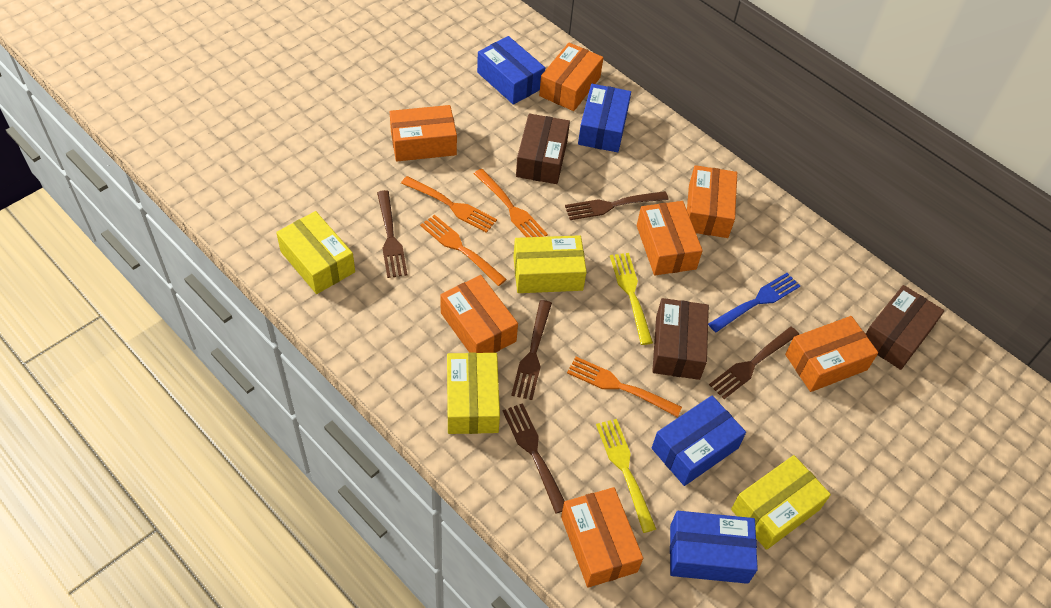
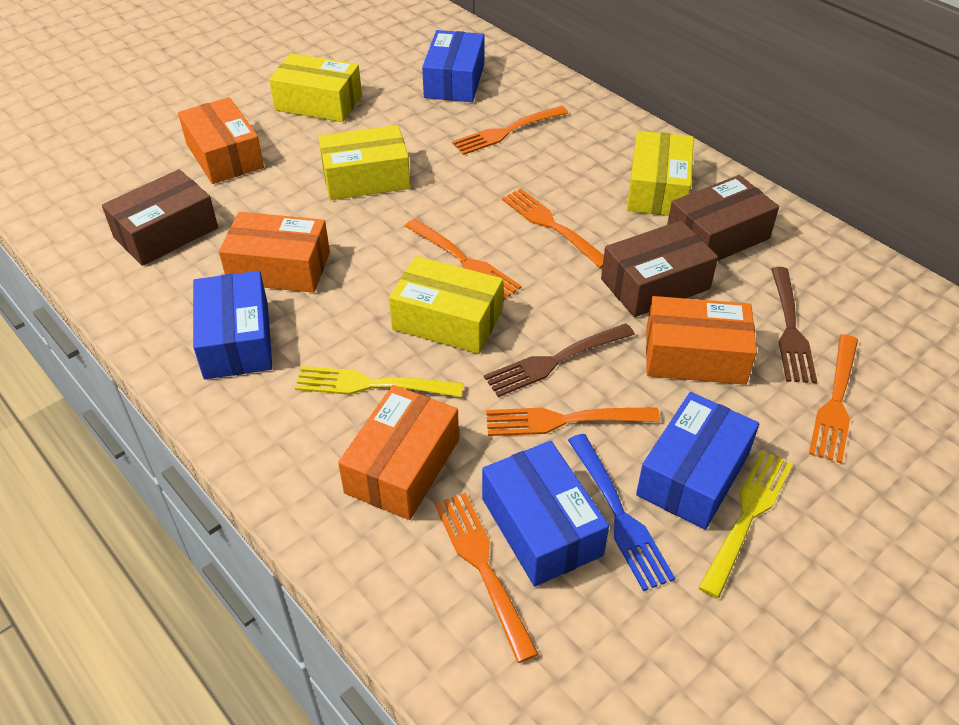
brown fork: [377,190,407,278] [503,403,565,514] [511,300,552,400] [565,191,668,220] [709,327,799,399] = 5 -> [484,323,635,397] [771,267,817,383] = 2
orange box: [390,105,457,161] [440,275,518,353] [539,43,603,111] [561,487,643,588] [637,201,703,275] [687,165,737,238] [785,316,878,392] = 7 -> [178,97,264,184] [219,212,330,293] [338,385,459,520] [646,296,757,385] = 4
orange fork: [401,176,497,233] [420,215,507,286] [474,169,548,237] [567,357,682,417] = 4 -> [405,219,522,300] [435,493,538,663] [452,106,568,155] [486,407,660,436] [502,189,604,269] [809,334,858,464] = 6

